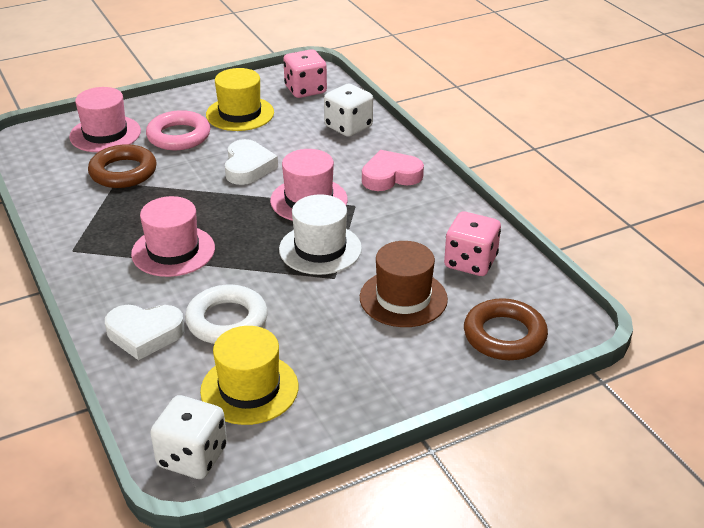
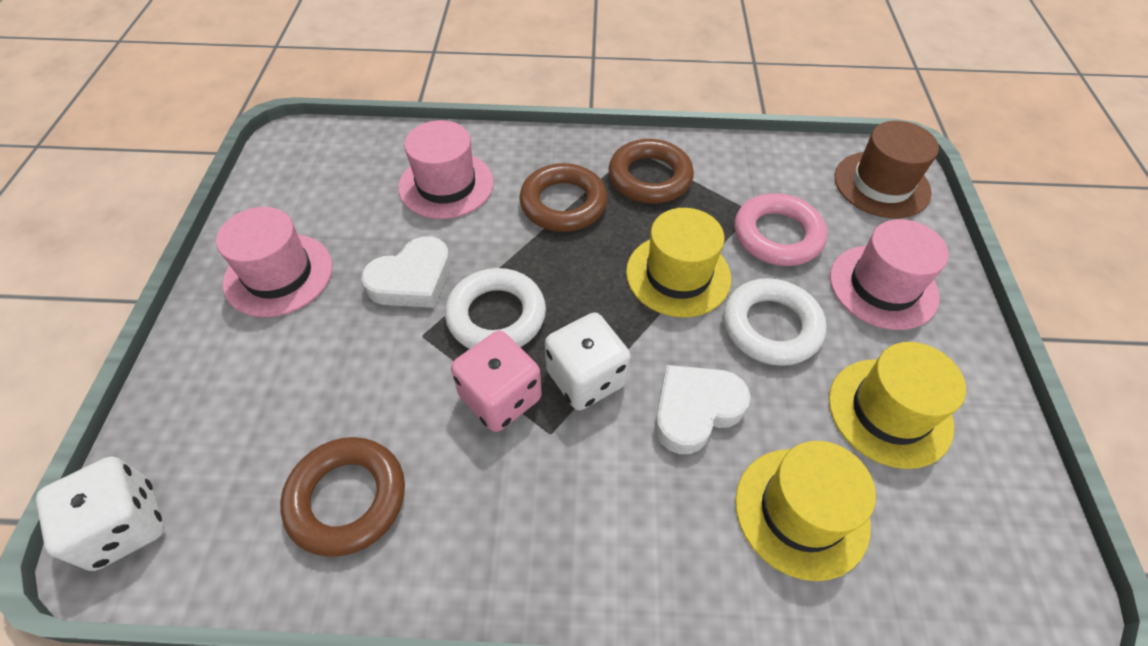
brown ring: [88,144,157,188] [464,298,548,360] = 2 -> [280,437,405,557] [519,163,608,232] [608,139,694,203] = 3
pink dice: [283,49,327,98] [444,211,501,276] = 2 -> [451,331,542,432] = 1
pink heart: [362,150,424,191] = 1 -> none = 0
white hat: [279,194,362,275] = 1 -> none = 0
white ring: [185,285,268,344] = 1 -> [445,268,546,349] [724,278,827,366] = 2
yellow hat: [200,326,298,425] [206,68,274,131] = 2 -> [626,208,731,318] [735,441,876,581] [829,342,966,469] = 3

